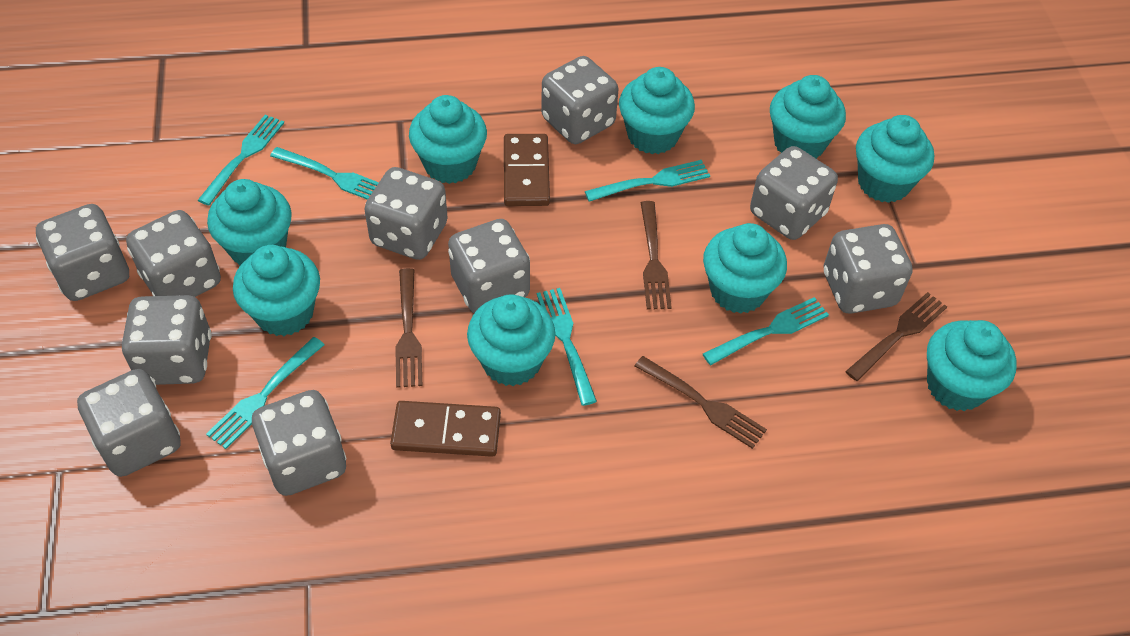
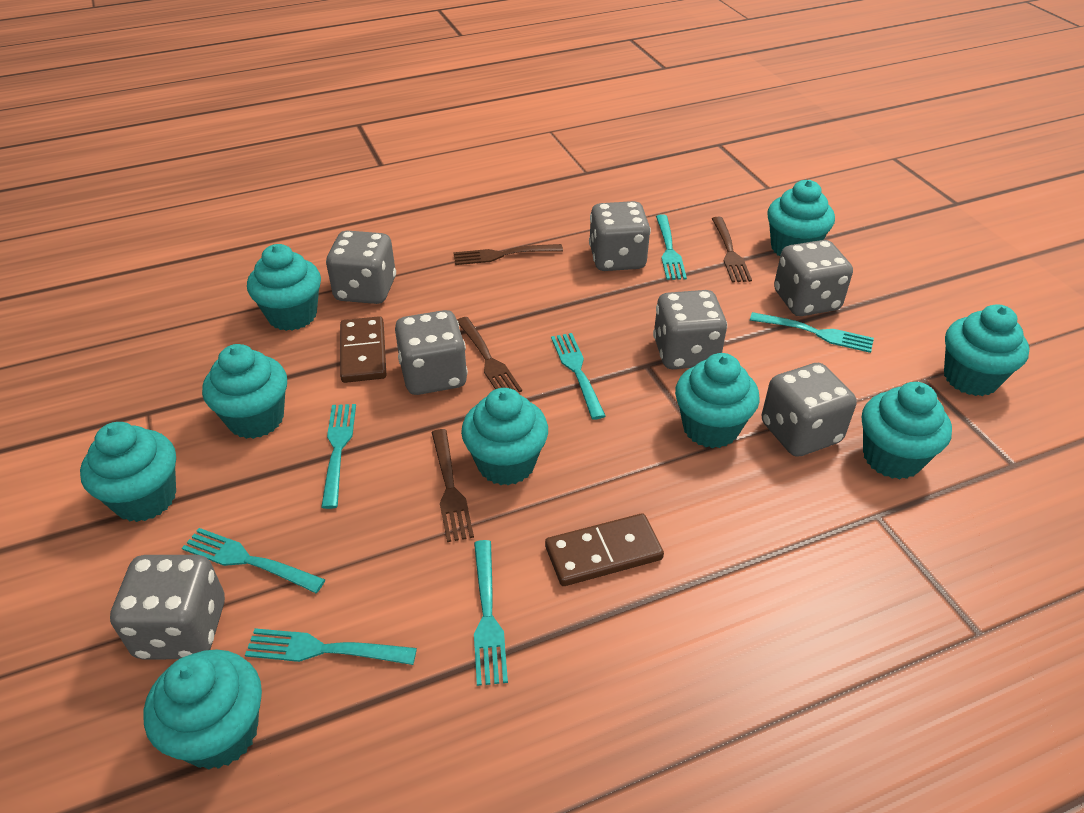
grey dice: [36,204,129,301] [77,369,181,477] [122,295,212,385] [126,210,221,297] [252,390,346,496] [364,167,448,260] [448,219,530,313] [541,56,618,144] [750,146,838,240] [824,224,912,314] = 10 -> [110,555,225,659] [326,231,396,304] [395,310,468,395] [589,201,651,271] [653,290,727,369] [761,363,857,457] [774,240,853,316] = 7
turquoise fork: [198,115,284,205] [206,337,325,449] [270,147,379,200] [537,288,597,406] [585,160,710,202] [703,297,829,365] = 6 -> [182,528,325,593] [245,628,417,665] [321,404,356,509] [474,540,508,686] [551,333,605,420] [656,214,687,280] [750,312,874,353] = 7

